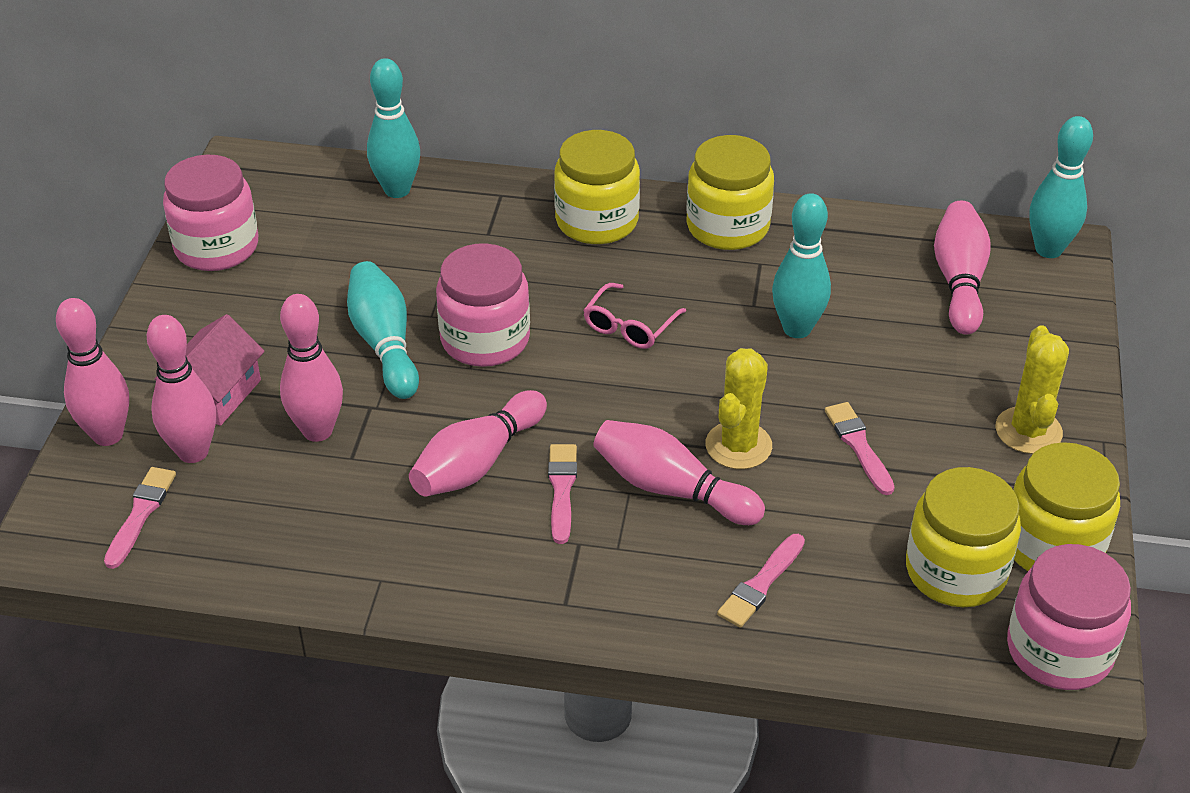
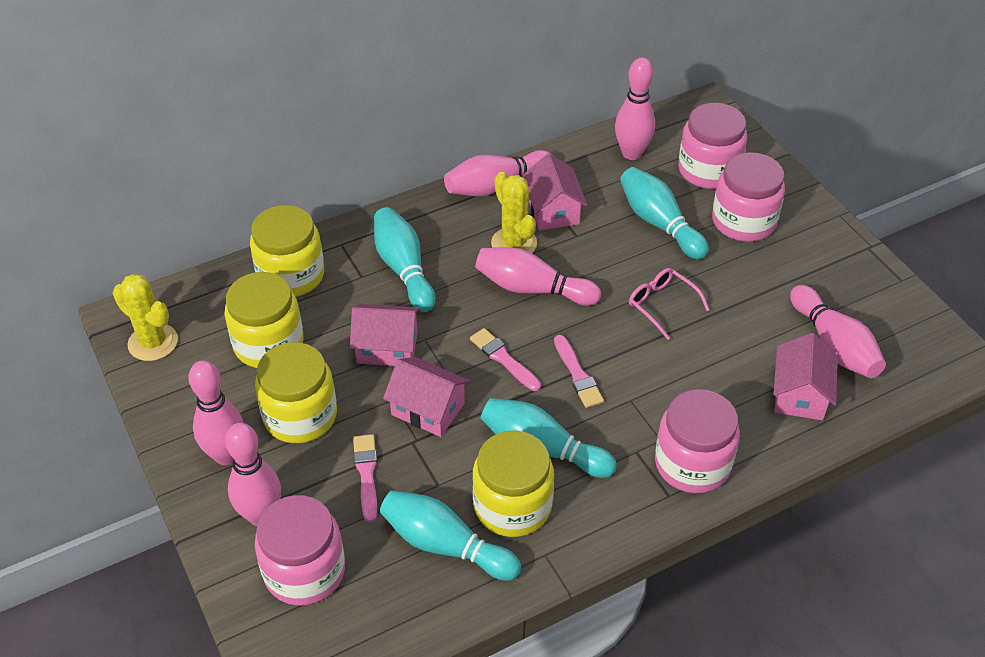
pink brush: [104,467,176,569] [548,444,577,544] [717,534,805,628] [825,402,895,495] = 4 -> [353,434,377,522] [470,328,541,391] [554,335,604,408] = 3
pink house: [155,314,264,426] = 1 -> [350,304,420,366] [383,357,470,437] [522,153,587,230] [773,333,838,420] = 4
pink jar: [163,154,258,271] [436,243,530,367] [1007,544,1131,690] = 3 -> [255,495,345,606] [655,389,740,493] [678,103,747,189] [712,152,785,242] = 4

